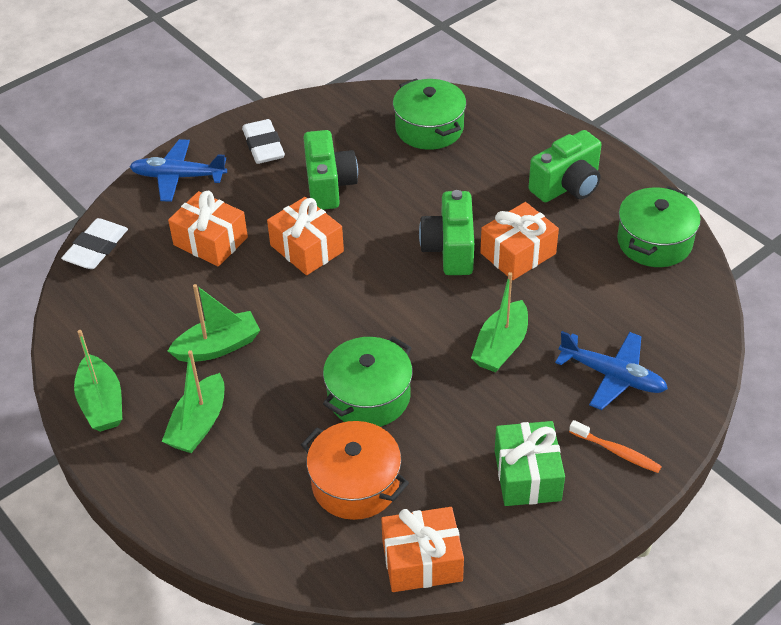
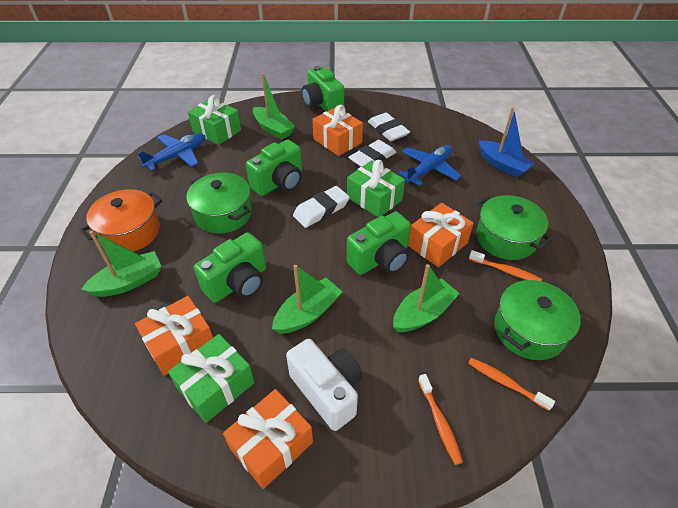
blue boat: none = 0 -> [479,107,535,178] = 1
green camera: [303,130,358,210] [419,190,474,275] [529,130,601,202] = 3 -> [194,232,266,303] [246,140,302,196] [302,66,344,111] [347,211,411,275] = 4
green gift: [495,421,565,506] = 1 -> [168,334,255,423] [188,95,241,145] [347,160,405,217] = 3
orange toothbrush: [569,420,662,473] = 1 -> [418,374,463,465] [468,358,555,411] [469,250,542,281] = 3
white camera: none = 0 -> [286,339,362,431] = 1
white eraser: [61,218,128,269] [242,119,285,164] = 2 -> [293,186,350,228] [348,140,397,167] [368,113,410,141] = 3

